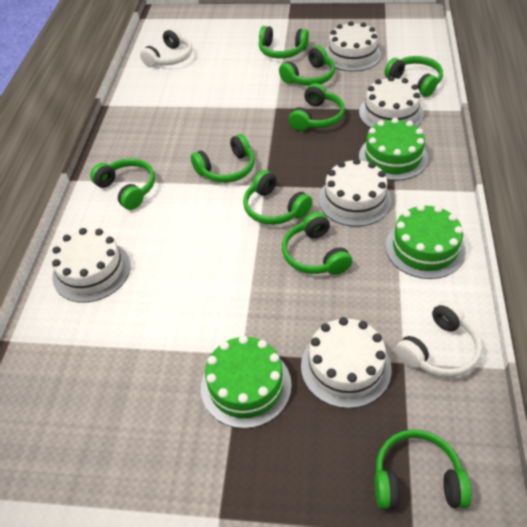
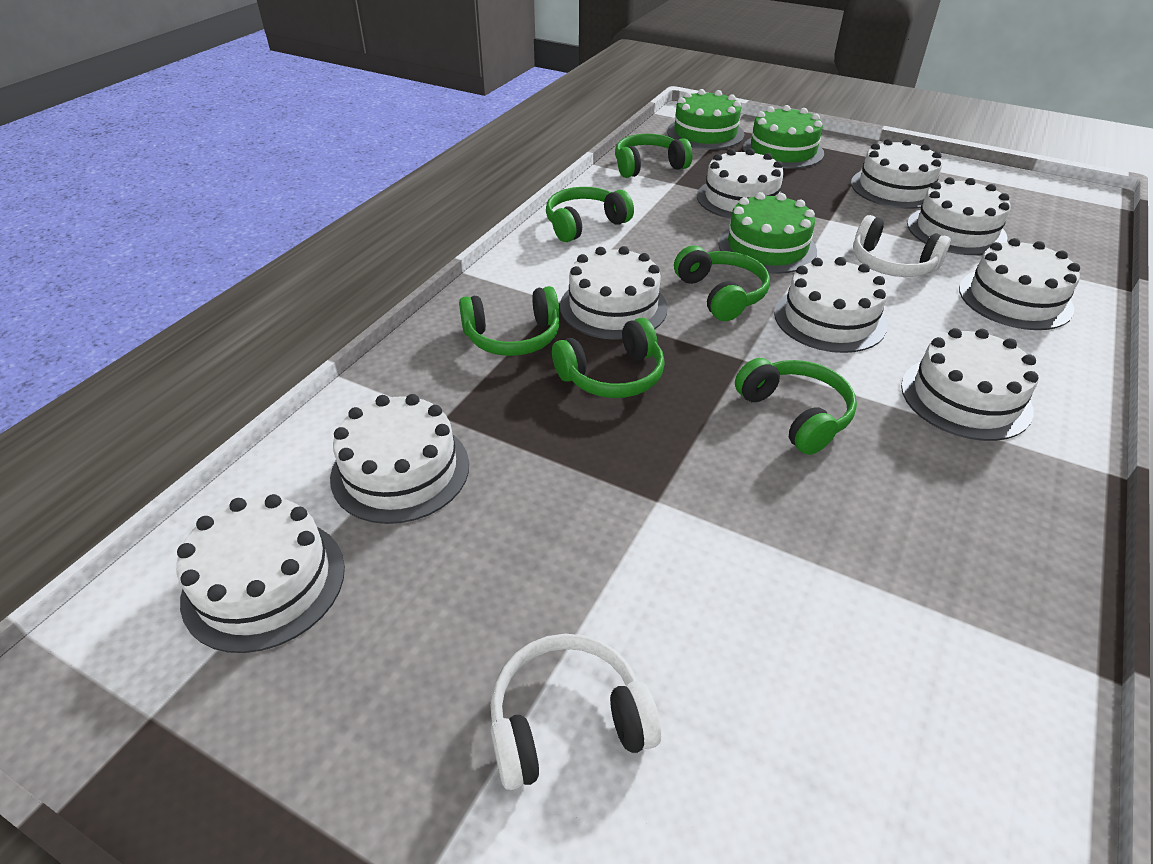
green headphones: [90,158,155,210] [191,134,255,183] [243,170,312,225] [259,26,309,59] [279,46,335,86] [282,212,352,275] [289,83,345,131] [375,429,472,509] [385,56,443,97] = 9 -> [459,286,560,356] [546,187,634,242] [552,318,665,398] [615,134,692,178] [674,245,770,321] [735,358,857,455] = 6
white cake: [51,228,130,303] [301,317,391,408] [319,158,392,227] [325,21,381,72] [359,76,424,128] = 5 -> [177,494,345,653] [330,394,469,524] [560,246,668,340] [697,148,784,219] [774,257,887,353] [851,139,942,209] [901,328,1039,441] [907,177,1011,255] [959,238,1080,330] = 9

